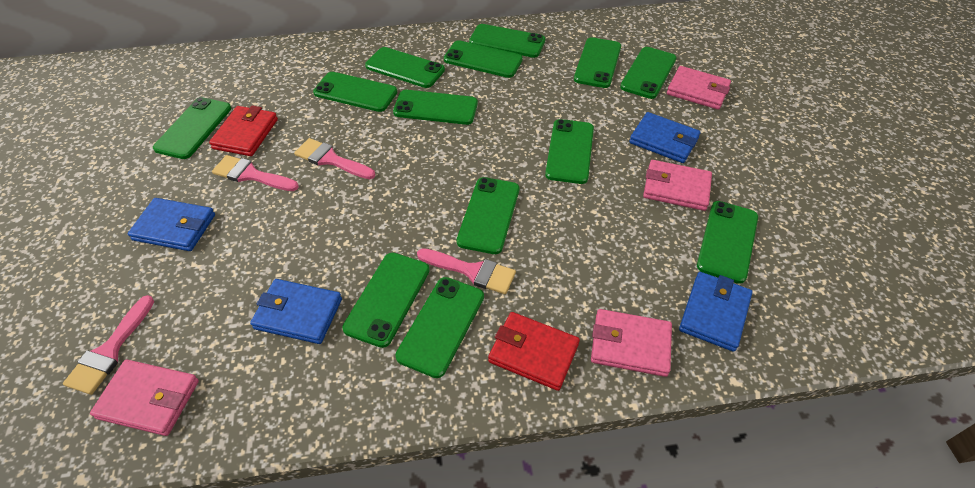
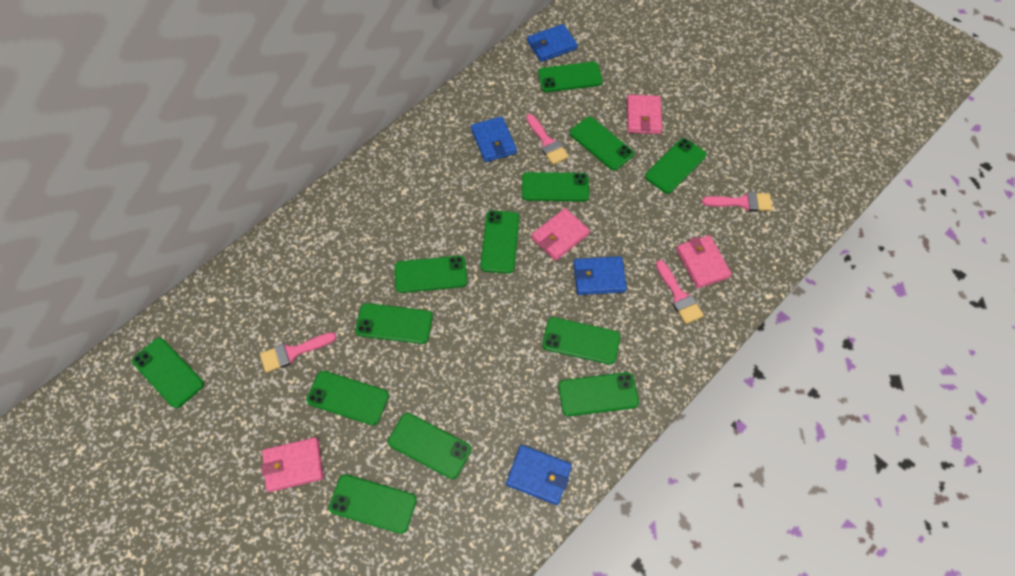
red wallet: [209,105,278,156] [488,312,580,391] = 2 -> none = 0

